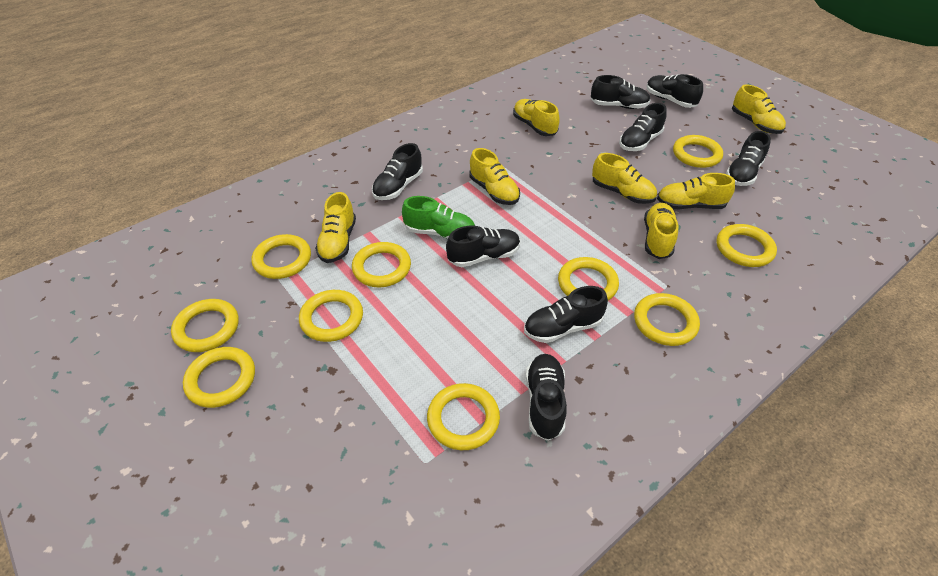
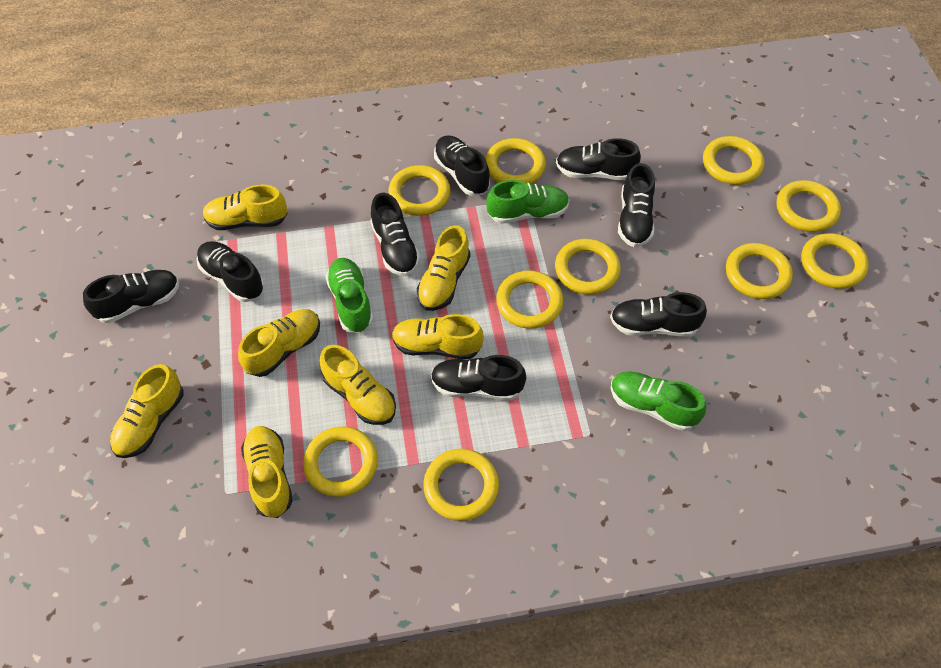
green shoe: [402,196,475,239] = 1 -> [325,258,373,333] [486,180,570,224] [611,371,706,431] = 3

